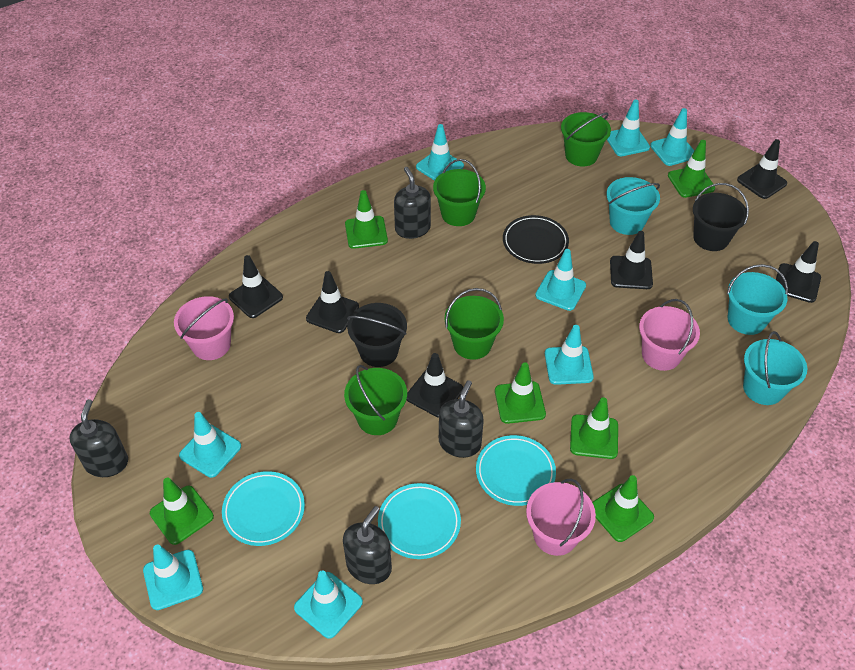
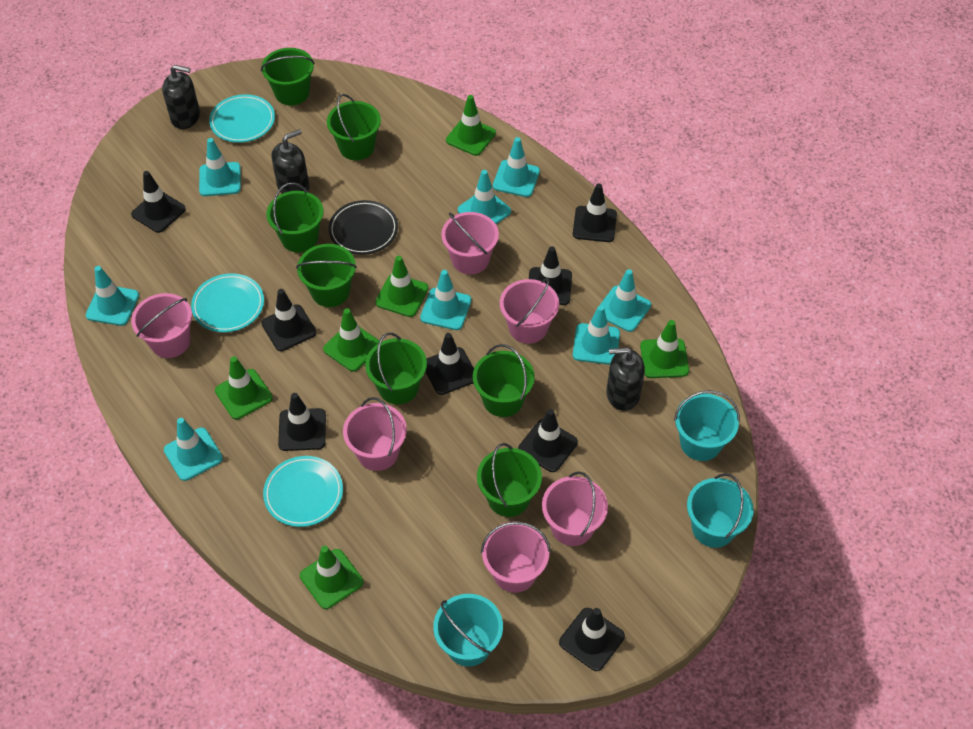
black bucket: [347,303,407,367] [693,183,749,251] = 2 -> none = 0
black soap dispenser: [69,399,128,477] [343,506,392,584] [394,167,431,239] [439,380,484,458] = 4 -> [162,65,200,129] [271,129,310,194] [606,347,645,411] = 3
black traffic cone: [229,255,283,318] [306,271,359,333] [406,353,463,418] [610,231,653,289] [737,139,787,199] [776,241,821,303] = 6 -> [131,171,186,233] [261,289,316,351] [278,393,326,451] [426,333,474,395] [518,409,578,472] [529,246,572,305] [559,608,625,671] [573,183,617,242] = 8
green bucket: [344,365,407,435] [433,159,486,226] [444,288,504,360] [561,112,611,167] = 4 -> [261,48,315,106] [267,182,323,253] [296,244,357,307] [327,94,381,160] [365,333,427,404] [473,344,535,417] [477,443,542,517] = 7
pink bucket: [174,296,234,360] [526,479,596,556] [639,299,700,371] = 3 -> [131,293,192,358] [343,397,407,471] [441,212,499,275] [481,521,551,593] [500,278,559,344] [542,471,608,546] = 6

